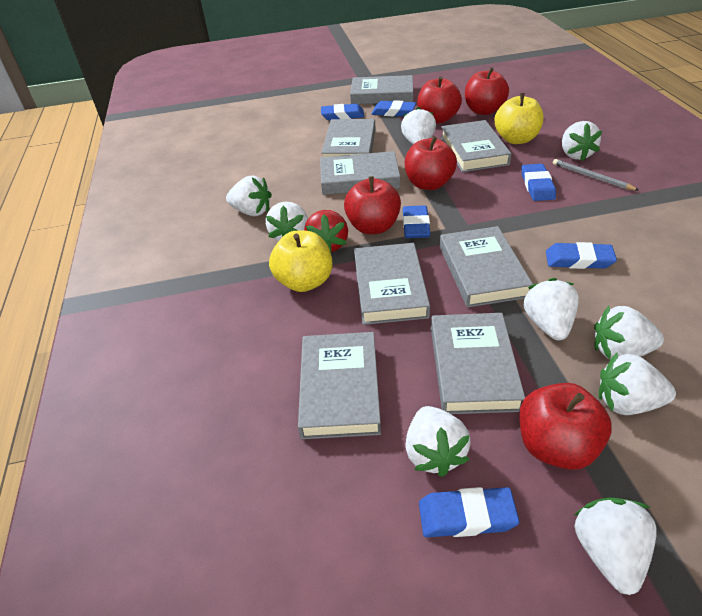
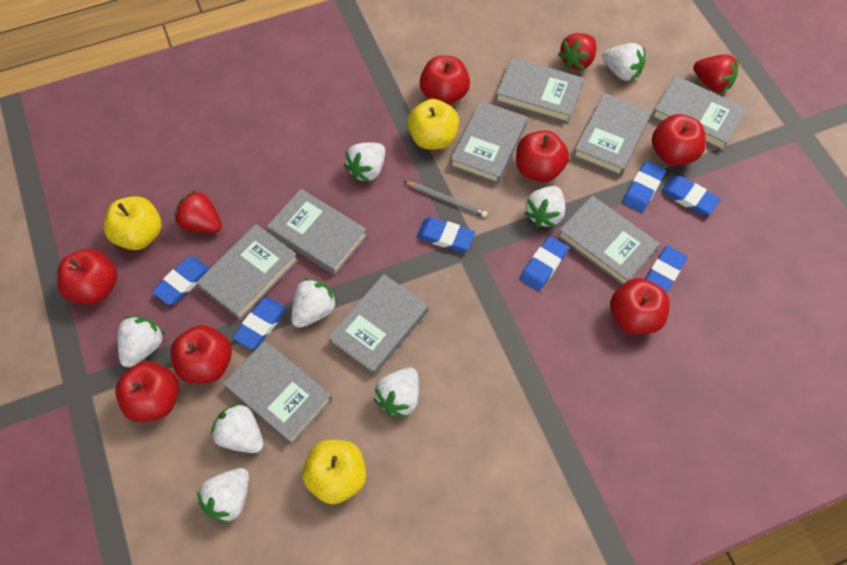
blue eraser: [321,104,364,120] [371,100,416,117] [403,205,431,238] [419,487,519,537] [522,164,556,201] [546,242,617,269] = 6 -> [152,257,210,305] [232,297,287,350] [417,217,475,252] [520,236,569,291] [622,161,666,212] [646,245,688,293] [661,176,721,215] = 7
grey book: [298,332,381,439] [320,151,400,195] [321,119,375,157] [350,75,413,104] [354,243,430,325] [431,313,525,414] [440,226,533,307] [441,120,511,172] = 8 -> [196,224,298,320] [223,341,332,445] [267,189,367,275] [328,274,429,376] [450,101,528,184] [495,57,584,123] [557,196,660,285] [573,93,652,176] [652,76,747,151] = 9
red apple: [344,176,401,234] [405,136,457,190] [417,76,462,124] [465,67,509,115] [519,383,612,470] = 5 -> [57,249,118,304] [115,361,179,422] [170,325,232,383] [420,56,470,105] [516,130,569,182] [610,278,670,335] [652,114,706,165] = 7
red strawberry: [304,210,348,253] = 1 -> [174,190,222,233] [558,33,596,70] [693,54,739,93] = 3
white strawberry: [226,176,272,216] [266,202,308,241] [401,107,436,144] [405,406,471,477] [523,278,579,340] [562,121,602,161] [574,497,657,595] [594,306,664,360] [599,353,676,415] = 9 -> [118,316,165,367] [197,468,249,524] [211,403,264,453] [291,278,338,328] [344,142,385,182] [373,368,419,418] [524,186,565,227] [602,43,645,81] = 8
yellow apple: [269,230,333,292] [494,93,544,144] = 2 -> [104,196,162,250] [302,440,366,504] [407,99,459,150] = 3

